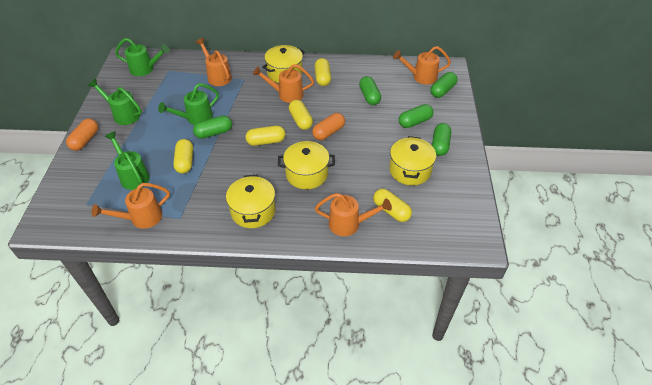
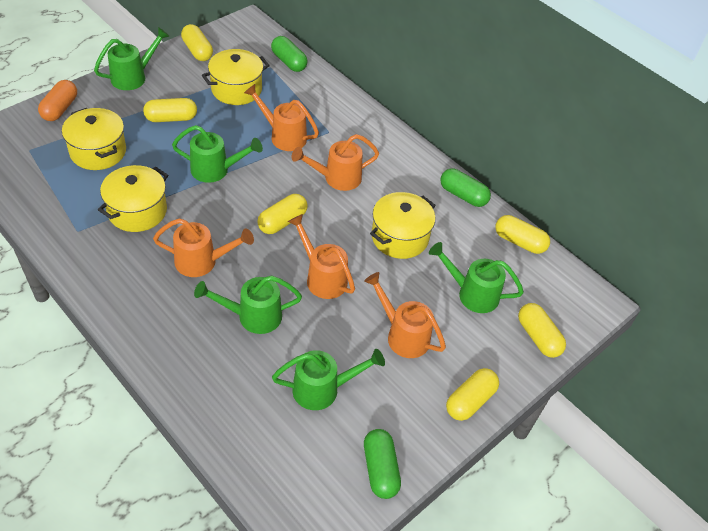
green capsule: [193,116,232,139] [359,76,381,105] [399,104,433,128] [431,72,457,98] [432,123,451,156] = 5 -> [271,36,308,72] [364,429,401,499] [440,168,491,207] = 3
green watering can: [88,79,142,125] [105,131,150,190] [115,38,170,76] [158,83,219,125] = 4 -> [94,27,170,90] [172,125,263,183] [194,276,302,334] [272,349,385,410] [429,242,524,313] = 5
orange capsule: [66,118,98,151] [312,113,345,140] = 2 -> [38,80,77,121] = 1
yellow capsule: [173,139,193,174] [246,126,285,146] [289,100,313,130] [315,58,331,86] [373,189,412,222] = 5 -> [143,98,197,122] [181,24,213,61] [257,194,308,234] [446,368,499,421] [495,215,550,254] [518,303,566,358] = 6

